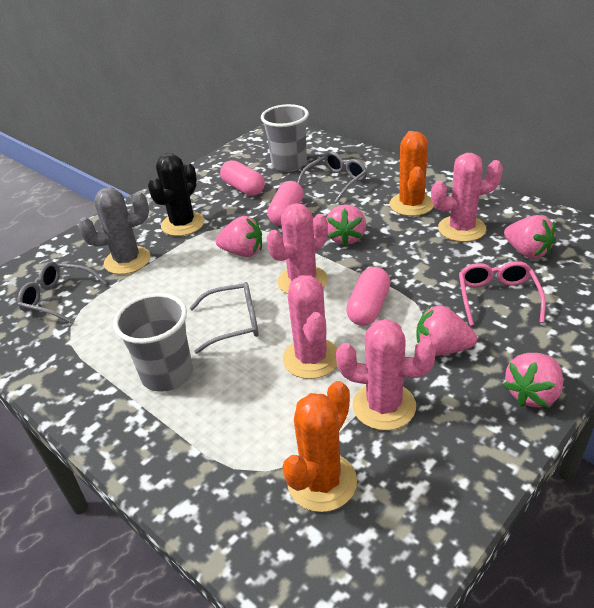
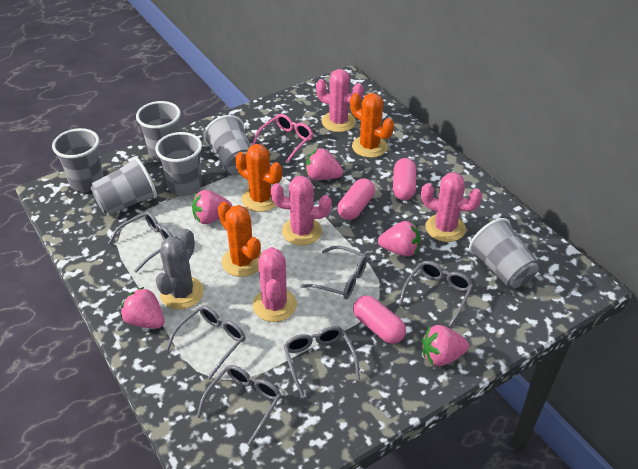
black cactus: [148,153,204,236] = 1 -> none = 0
grey cup: [113,293,193,392] [261,104,309,172] = 2 -> [52,128,104,192] [90,157,157,215] [136,101,181,162] [155,132,202,196] [204,115,251,175] [469,218,539,288] = 6
grey glasses: [17,261,107,324] [190,282,259,354] [297,151,367,203] = 3 -> [108,211,173,273] [166,305,246,379] [197,365,281,446] [284,326,360,396] [300,246,367,299] [399,261,473,327] = 6
orange cactus: [282,381,357,512] [390,131,434,216] = 2 -> [218,202,261,277] [235,144,282,212] [350,93,394,158] = 3

